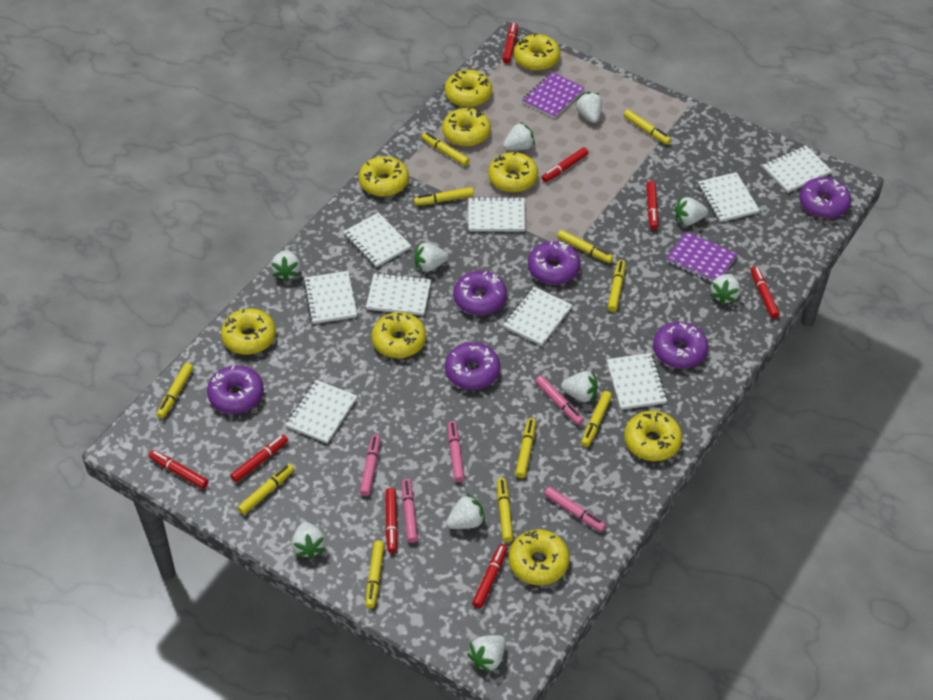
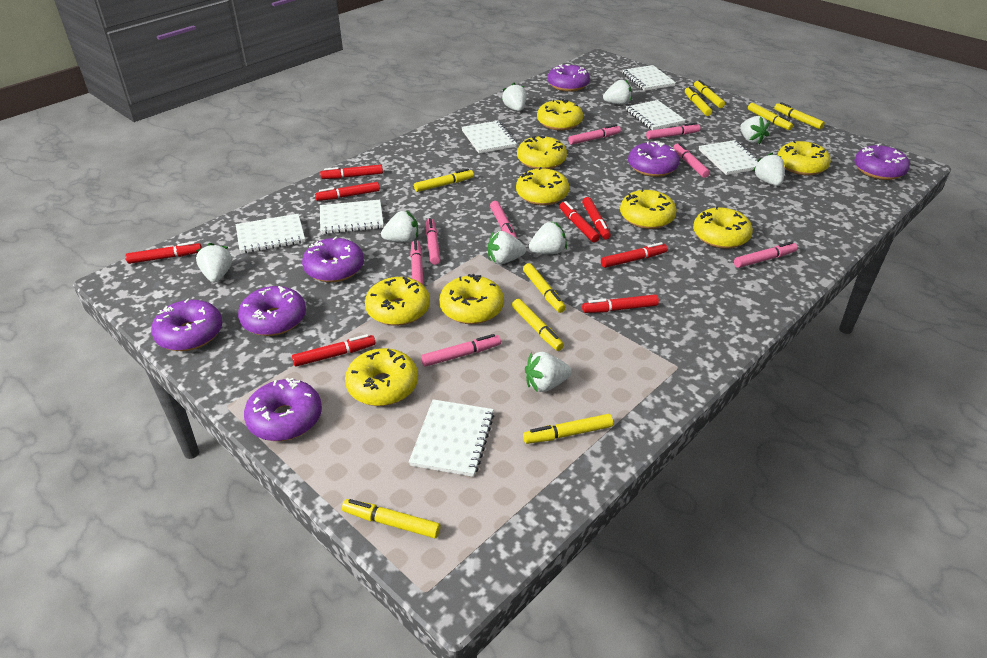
pink marker: [360,435,380,496] [402,479,418,543] [448,421,464,482] [535,376,584,425] [544,487,606,532] = 5 -> [410,240,424,285] [421,334,501,367] [426,218,441,265] [490,201,517,238] [568,124,621,145] [646,123,701,139] [673,143,710,178] [734,241,798,268] = 8
purple donut: [207,365,264,414] [445,342,500,390] [454,271,507,315] [528,241,580,285] [653,322,709,369] [799,177,851,218] = 6 -> [151,298,222,351] [238,286,306,336] [244,378,322,441] [302,237,364,282] [547,64,590,92] [628,141,679,177] [854,144,910,180] = 7
purple notebook: [522,72,585,119] [666,231,738,282] = 2 -> none = 0
white notebook: [285,380,357,444] [303,271,357,324] [343,212,412,268] [366,273,431,316] [469,197,525,232] [503,287,572,346] [606,353,667,410] [698,172,760,222] [762,145,832,193] = 9 -> [236,214,305,254] [320,200,384,234] [409,399,494,477] [461,121,517,153] [623,65,676,91] [626,100,686,130] [699,140,758,175] = 7
white strawberry: [271,250,300,282] [292,522,326,559] [414,243,448,272] [446,494,485,529] [467,635,506,673] [503,122,535,150] [561,371,598,403] [575,92,602,123] [675,197,708,226] [710,274,740,305] = 10 -> [196,243,232,282] [381,210,418,242] [488,231,526,264] [502,83,526,111] [525,352,571,392] [528,221,567,254] [603,79,632,105] [740,116,770,144] [753,152,785,186] = 9
yellow marker: [157,363,193,418] [238,464,294,515] [366,540,384,608] [414,187,474,206] [421,132,470,166] [497,478,513,542] [516,418,536,478] [557,230,613,263] [581,391,612,447] [608,260,625,312] [624,110,671,145] = 11 -> [342,499,441,538] [414,169,474,192] [512,299,564,351] [523,263,566,313] [523,414,613,444] [685,87,712,116] [694,80,725,108] [748,103,793,130] [774,102,825,129] = 9

